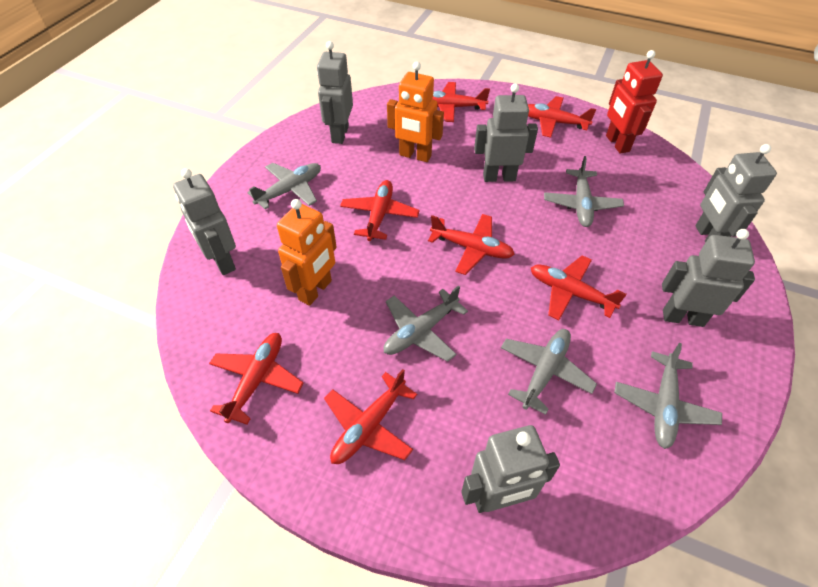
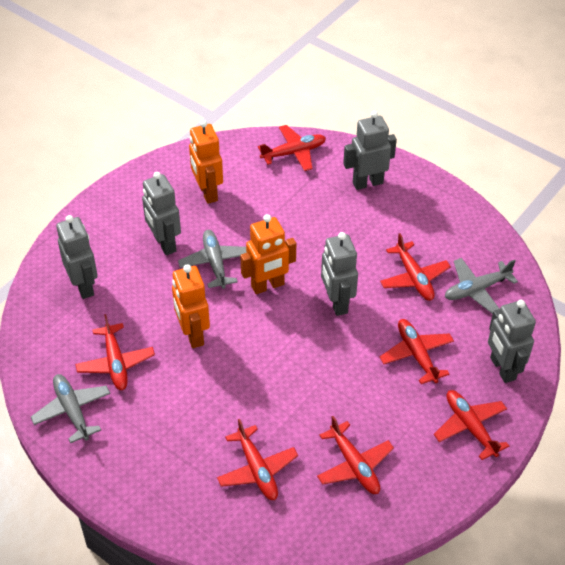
grey plane: [247,163,321,209] [383,286,468,362] [501,329,597,415] [544,156,624,227] [614,343,722,449] = 5 -> [31,374,110,443] [178,230,246,289] [445,258,518,314] = 3
grey robot: [173,168,236,275] [317,41,353,144] [461,425,560,513] [474,83,538,182] [662,229,755,327] [695,144,777,243] = 6 -> [56,215,98,299] [142,172,181,255] [321,232,358,316] [343,111,397,190] [488,300,536,383] = 5
orange robot: [277,199,337,306] [387,62,444,162] = 2 -> [172,264,210,348] [189,120,223,204] [240,214,296,294] = 3
red robot: [606,50,663,154] = 1 -> none = 0

